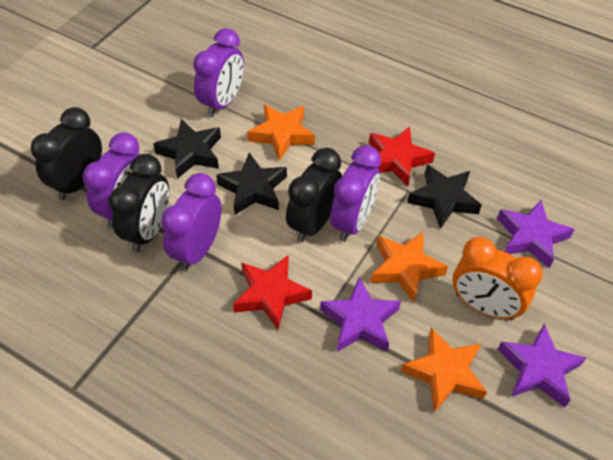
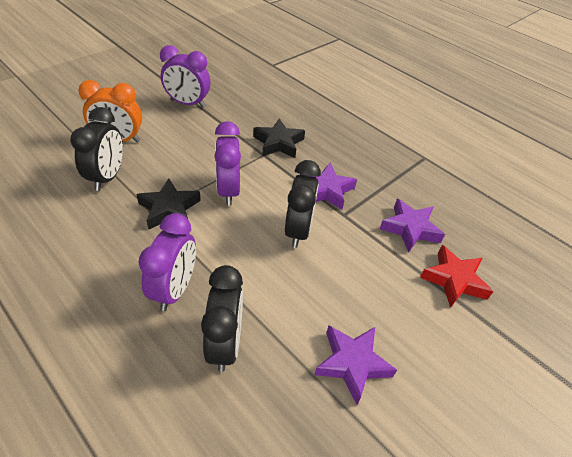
black star: [153,119,221,179] [216,153,287,215] [407,164,482,229] = 3 -> [136,178,201,229] [253,118,305,158] = 2
orange star: [247,104,315,161] [370,231,448,303] [401,328,487,413] = 3 -> none = 0
purple clock: [83,132,141,228] [161,173,222,271] [193,28,244,117] [330,145,381,242] = 4 -> [138,213,196,311] [160,45,210,108] [214,121,241,206] = 3
red star: [233,255,312,330] [369,126,435,186] = 2 -> [420,245,493,308] = 1

